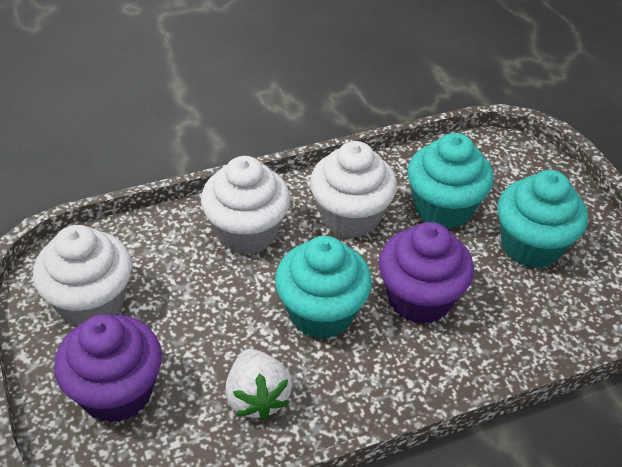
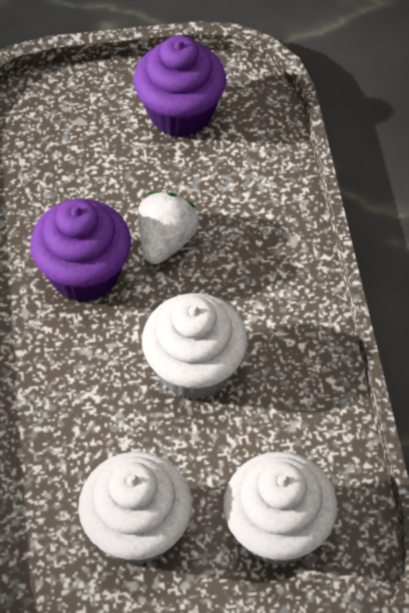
turquoise cupcake: [275,236,372,339] [407,133,494,229] [497,170,588,268] = 3 -> none = 0

